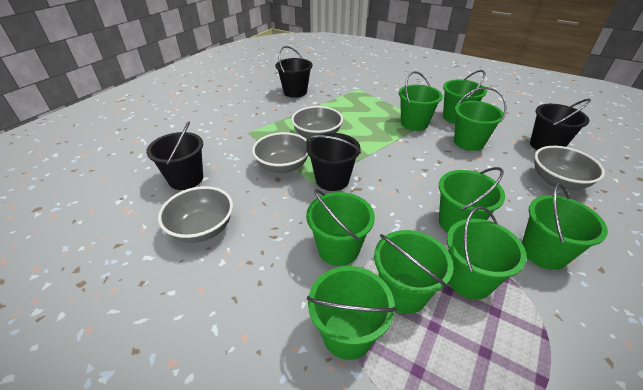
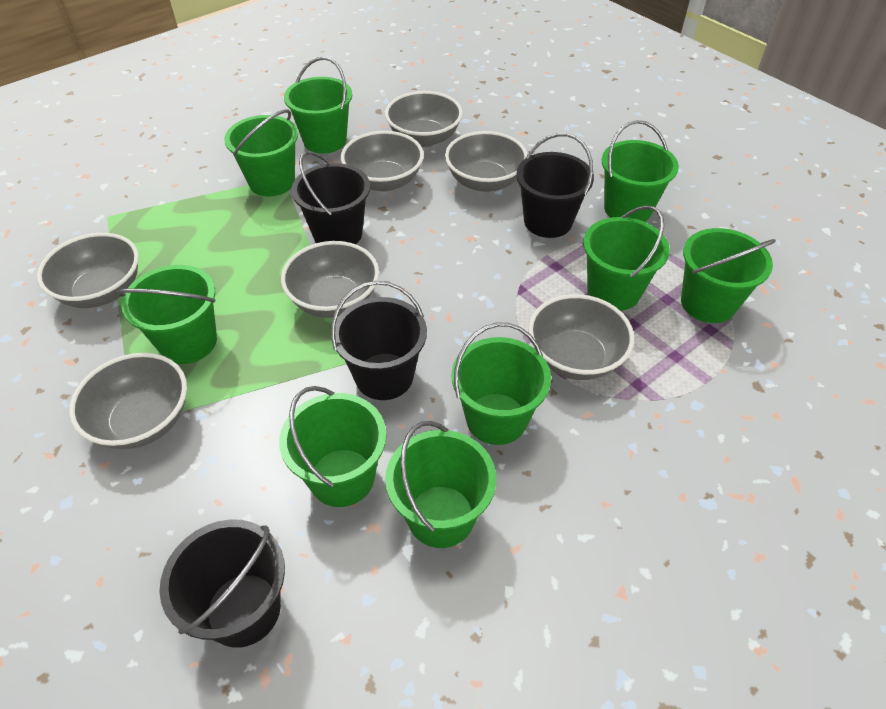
grey bowl: [158,186,233,243] [252,132,309,173] [291,106,343,140] [534,146,605,190] = 4 -> [37,233,139,308] [69,353,187,449] [281,241,379,318] [341,131,424,192] [385,91,463,147] [445,131,528,192] [528,294,634,380] = 7

